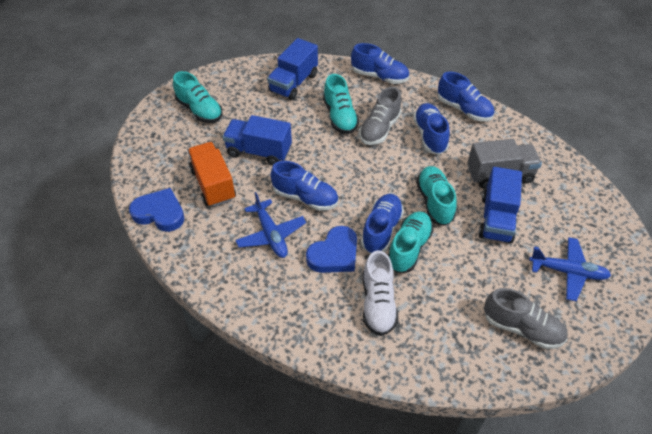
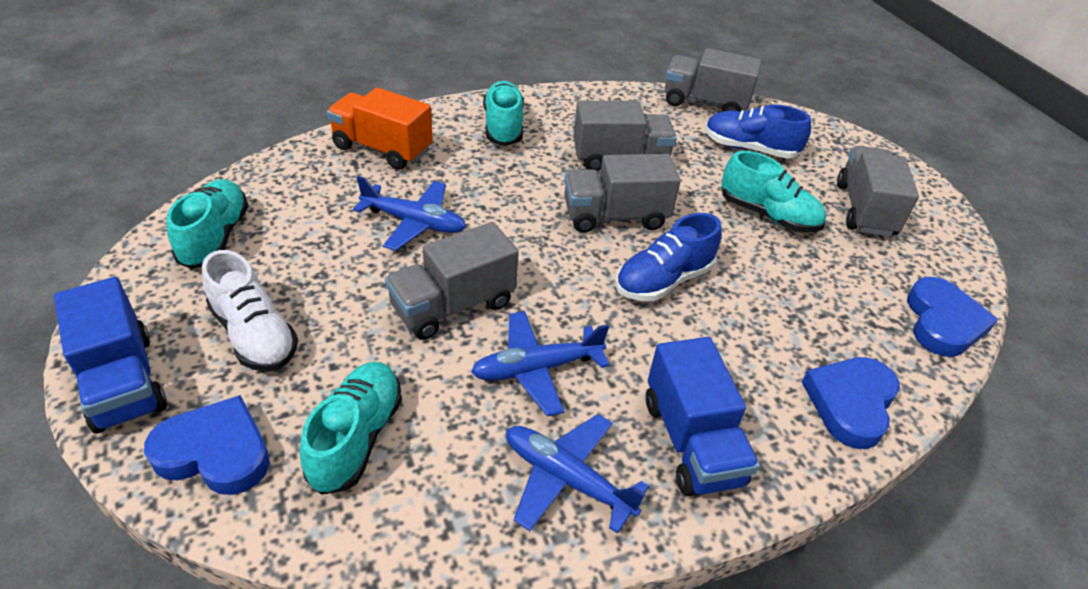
blue heart: [129,188,185,232] [306,226,357,273] = 2 -> [144,395,270,495] [802,357,900,449] [907,277,998,357] = 3
blue plane: [235,192,306,258] [529,237,611,301] = 2 -> [353,176,466,251] [471,311,609,416] [506,414,649,534] = 3
blue shoe: [271,161,338,211] [351,43,409,84] [361,194,404,254] [413,103,450,155] [438,71,494,121] = 5 -> [615,213,722,301] [705,104,811,159] = 2
blue truck: [223,115,292,166] [267,38,318,100] [478,167,522,244] = 3 -> [54,277,167,433] [646,337,760,496] = 2
grey shoe: [359,87,402,145] [484,288,567,349] = 2 -> none = 0
grey truck: [468,139,542,188] = 1 -> [385,222,519,340] [564,154,681,233] [573,101,677,171] [665,48,762,112] [837,146,919,236] = 5

